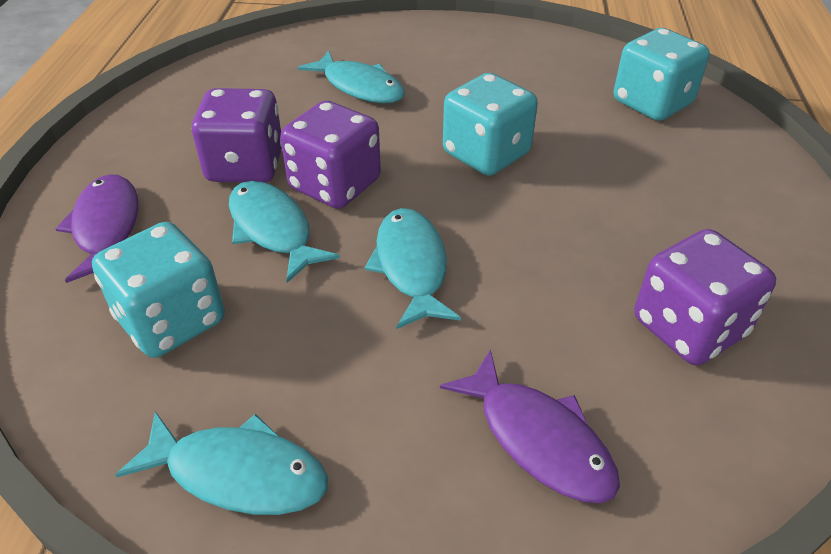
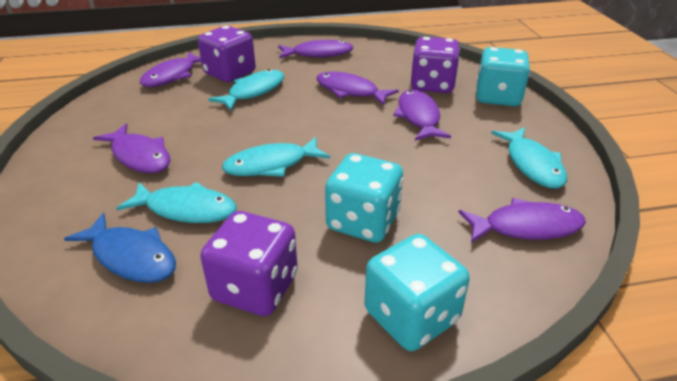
blue fish: none = 0 -> [64,213,176,283] = 1
purple fish: [56,174,138,283] [440,349,620,503] = 2 -> [93,124,171,173] [140,52,201,87] [278,40,353,59] [316,72,399,106] [393,89,451,141] [459,198,586,243] = 6

